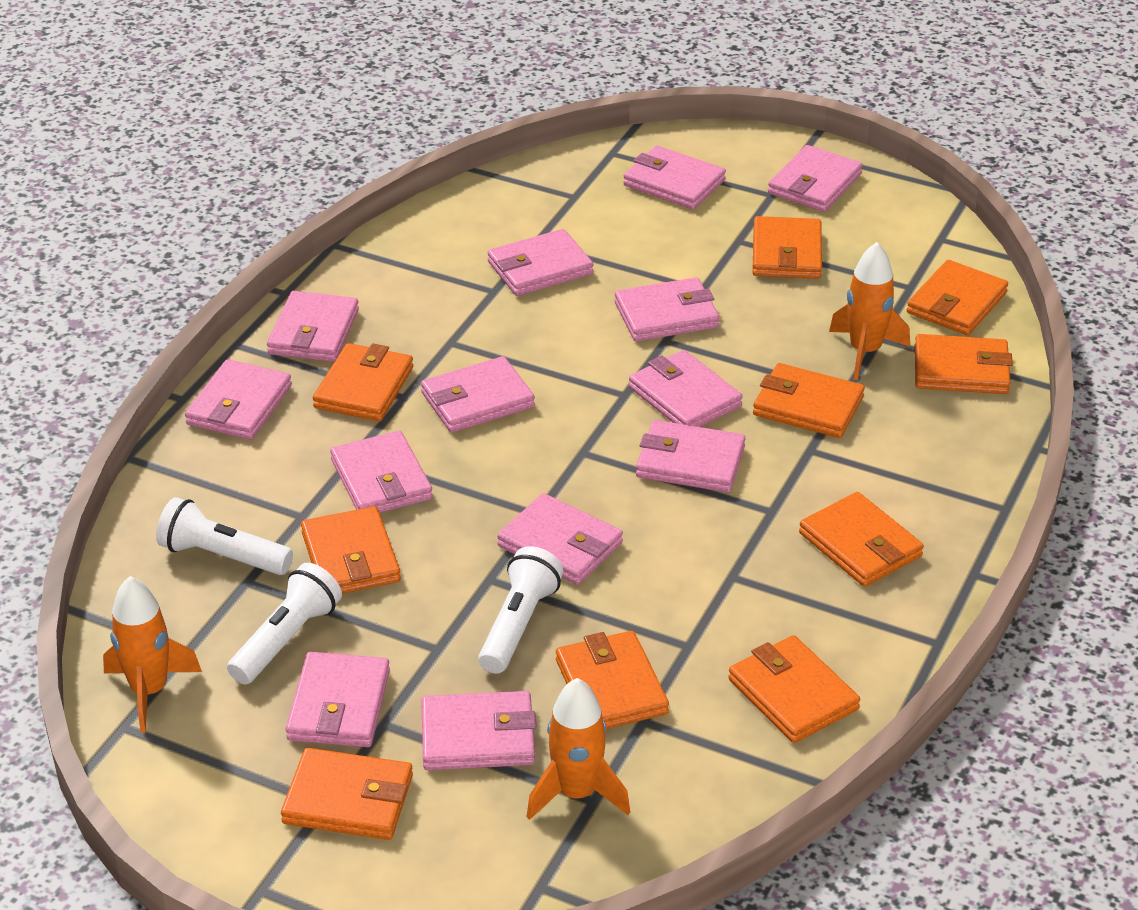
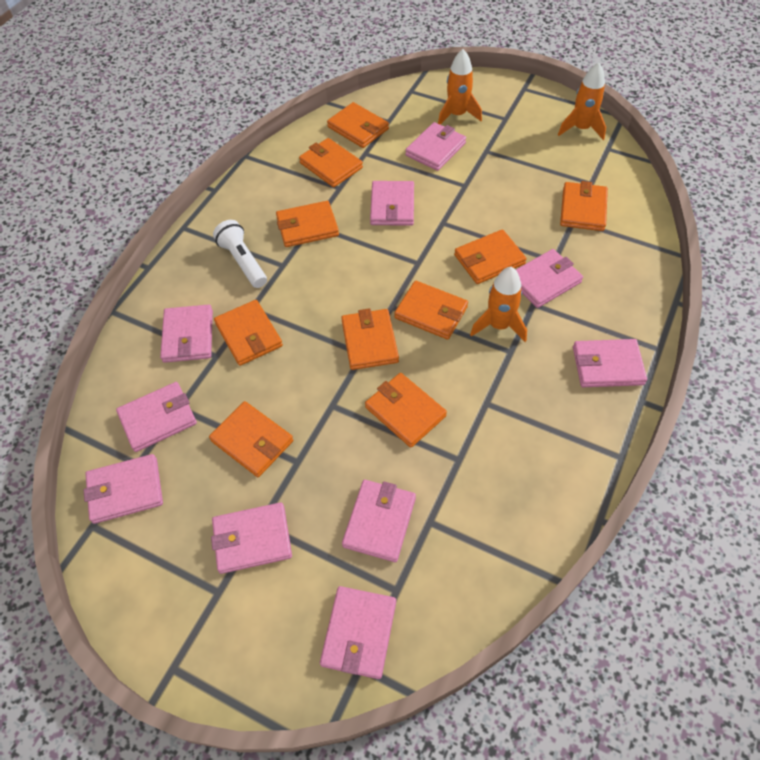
pink wallet: [185,359,292,440] [267,291,359,362] [286,652,390,747] [330,431,433,513] [421,356,535,433] [421,691,536,770] [487,229,594,296] [497,493,623,585] [615,277,720,342] [623,146,726,209] [629,350,743,427] [636,420,745,493] [768,145,863,212] = 13 -> [84,454,163,524] [116,382,197,452] [160,305,213,363] [211,502,292,574] [320,586,396,679] [342,480,416,562] [370,181,414,226] [405,122,466,171] [516,249,583,308] [573,339,647,387] = 10
white flashlight: [156,497,293,575] [227,563,342,684] [478,546,563,674] = 3 -> [213,220,267,288] = 1

